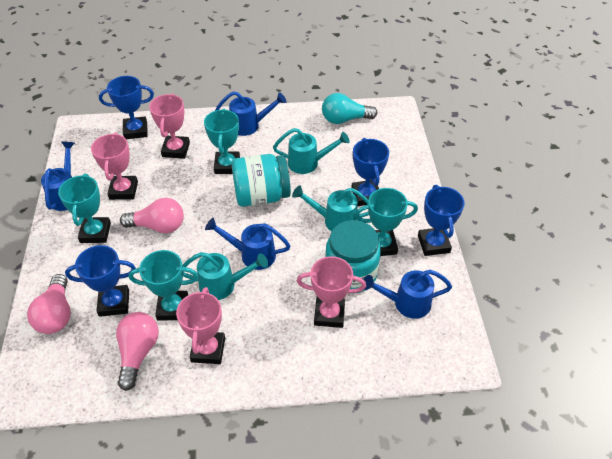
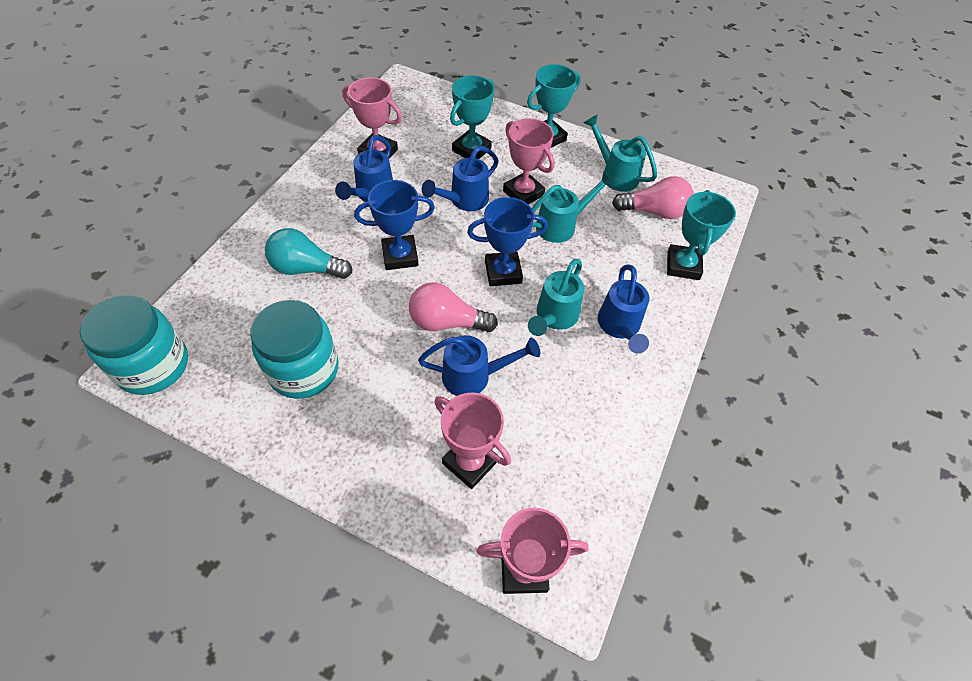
blue trophy: [65,245,136,317] [99,76,154,139] [351,138,389,206] [418,185,465,256] = 4 -> [354,180,435,270] [467,197,548,286] = 2
pink light bulb: [27,274,71,334] [116,312,159,391] [120,198,184,233] = 3 -> [409,282,498,332] [612,176,694,219] = 2
turquoise trophy: [58,174,111,243] [129,250,198,321] [204,109,240,174] [355,188,418,256] = 4 -> [450,75,495,159] [527,64,581,148] [667,190,736,280] = 3

